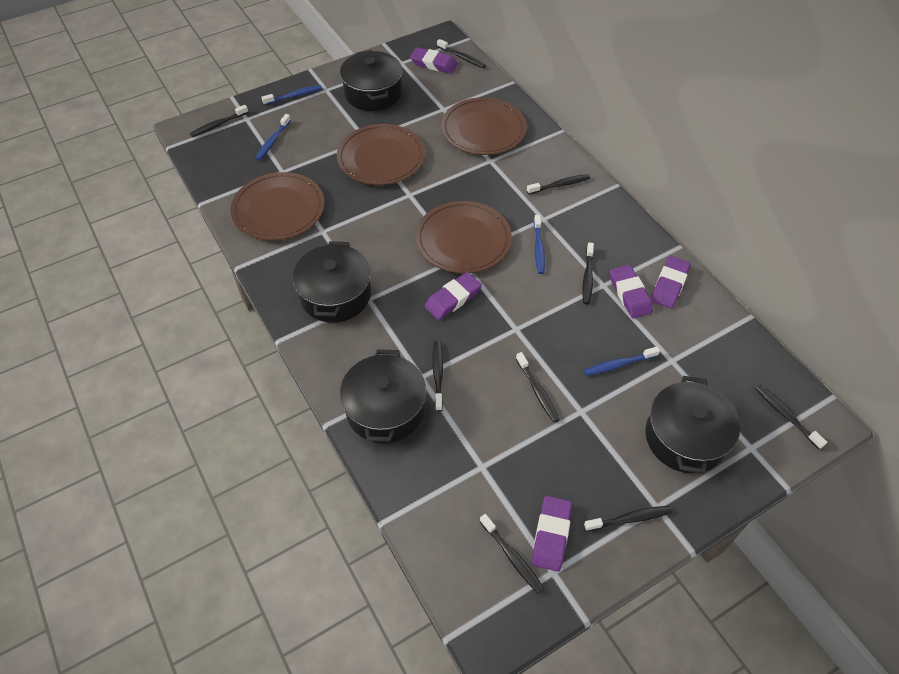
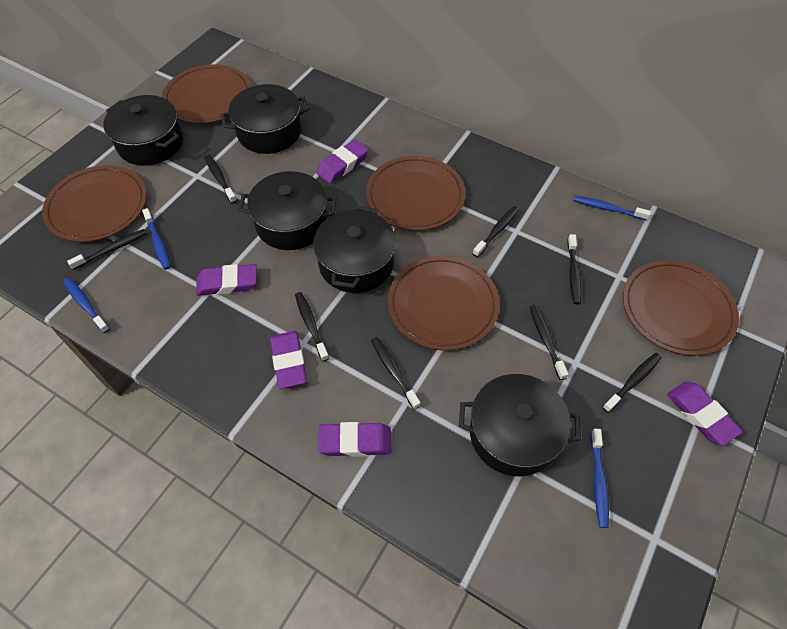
black pot: [293,241,371,323] [340,50,402,111] [340,349,426,443] [645,376,740,474] = 4 -> [103,95,183,166] [221,84,309,154] [238,171,337,250] [313,206,396,293] [459,374,581,476] = 5
black toothbrush: [190,105,249,137] [432,341,443,411] [437,39,486,68] [480,514,545,594] [516,352,560,422] [527,174,590,194] [582,242,594,305] [584,506,672,532] [756,385,827,449] = 9 -> [67,229,147,270] [204,155,237,204] [295,292,329,362] [371,337,421,410] [473,206,519,257] [530,305,569,380] [567,234,581,304] [602,353,662,413] = 8
brown plate: [230,172,324,241] [337,124,425,185] [416,201,512,274] [441,97,527,155] = 4 -> [42,165,147,242] [162,64,251,124] [366,156,466,231] [388,256,500,350] [623,260,739,356] = 5

